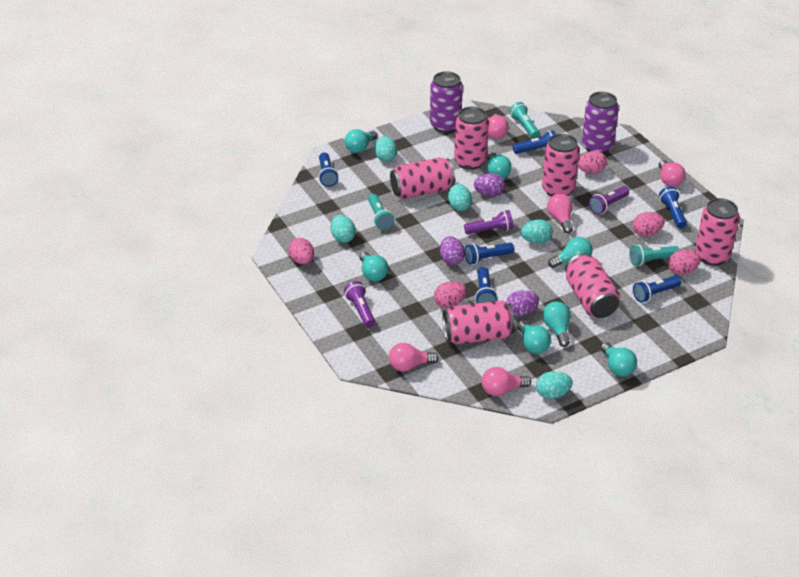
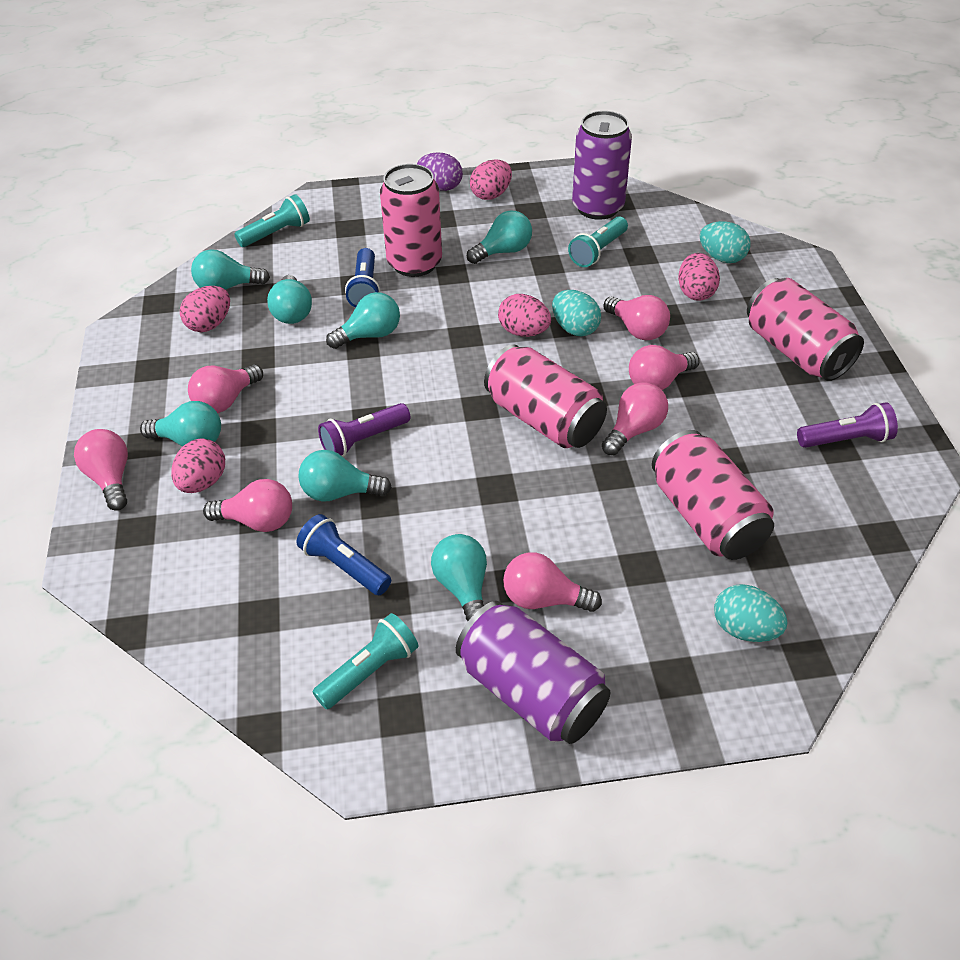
blue flashlight: [319,152,338,187] [465,243,514,265] [475,267,497,303] [513,130,556,154] [633,275,681,303] [659,186,687,228] = 6 -> [297,514,391,595] [345,248,380,308] = 2
pink can: [390,157,455,199] [442,300,515,344] [454,107,489,170] [542,134,580,197] [565,253,620,318] [695,198,739,266] = 6 -> [380,164,442,277] [484,344,607,448] [652,430,774,560] [747,278,864,381] = 4
pink light bulb: [389,343,439,371] [482,367,531,396] [488,114,509,139] [547,193,573,233] [658,160,685,187] = 5 -> [74,429,128,511] [188,364,263,413] [203,479,292,532] [503,552,602,612] [602,382,668,455] [604,295,670,340] [629,345,700,390] = 7
purple egg: [440,236,465,265] [474,173,505,197] [506,290,539,317] = 3 -> [417,152,463,191] = 1
purple flashlight: [344,281,375,327] [464,210,513,234] [589,186,629,214] = 3 -> [318,403,410,457] [797,403,898,448] = 2
turquoise egg: [331,215,356,243] [375,136,397,162] [448,184,472,211] [521,219,553,244] [536,371,573,399] = 5 -> [552,290,601,337] [700,221,750,263] [714,584,787,642] = 3

